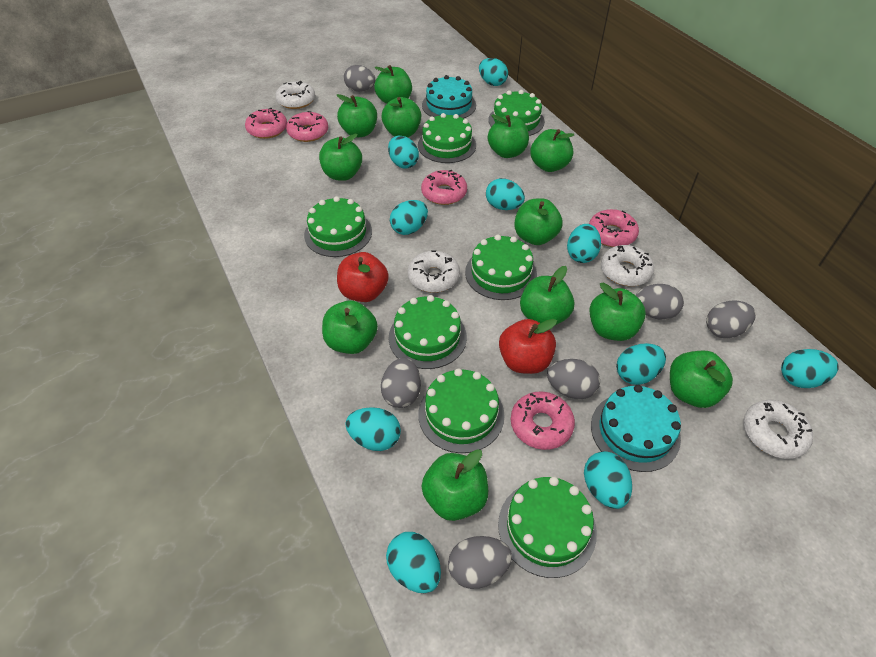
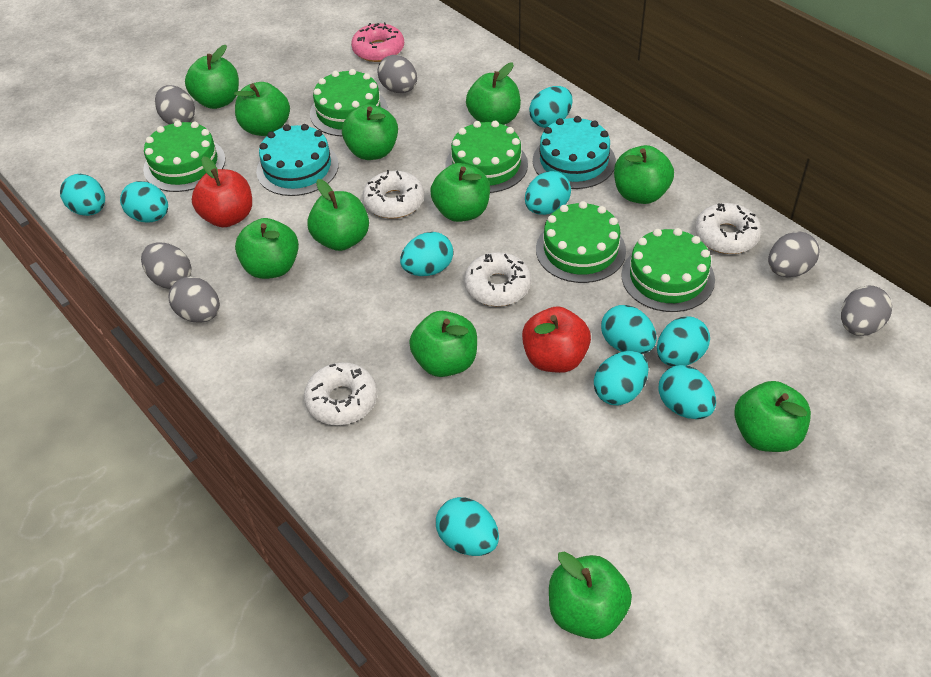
green apple: [319,134,362,181] [322,300,378,354] [337,94,377,138] [374,65,412,104] [382,97,421,137] [421,449,488,521] [488,114,529,158] [514,198,563,245] [520,266,574,325] [530,129,574,172] [589,283,646,341] [670,351,733,408] = 12 -> [185,45,239,109] [234,82,290,136] [235,218,299,279] [307,179,369,251] [342,104,398,160] [409,311,477,377] [430,163,490,222] [466,62,521,125] [549,552,632,639] [614,145,674,204] [734,381,811,452] = 11
green cake: [304,196,372,257] [389,295,467,369] [418,113,476,163] [418,368,505,453] [465,235,537,300] [488,90,545,136] [498,477,597,578] = 7 -> [143,120,225,192] [310,69,388,136] [445,121,528,193] [536,201,626,283] [621,228,715,312] = 5
pink donut: [245,108,287,139] [286,111,328,142] [421,170,467,205] [511,391,575,450] [589,209,639,247] = 5 -> [351,22,404,62] = 1

